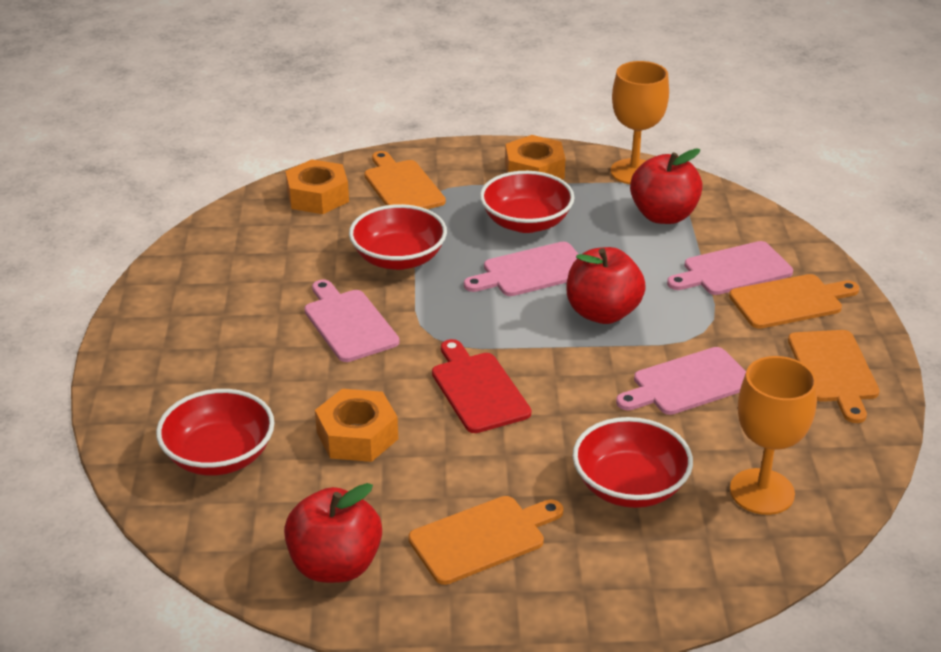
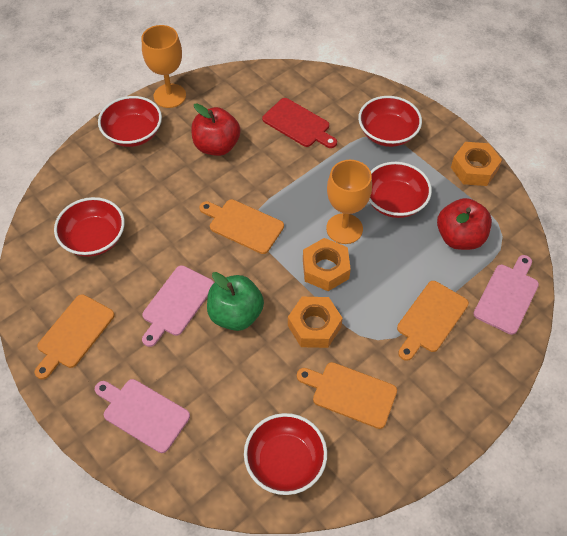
green apple: none = 0 -> [207,272,264,331] = 1
pink cutting board: [304,279,399,362] [464,242,579,296] [616,347,746,415] [667,241,793,295] = 4 -> [95,379,190,453] [142,266,214,347] [473,255,539,335] = 3
red apple: [284,483,382,583] [566,247,646,324] [630,149,703,224] = 3 -> [191,104,240,156] [437,198,492,250] = 2
red bowl: [156,389,274,476] [349,204,447,270] [480,171,575,233] [573,417,693,508] = 4 -> [54,197,125,257] [98,96,162,147] [244,413,327,495] [358,96,422,147] [369,162,432,218] = 5

